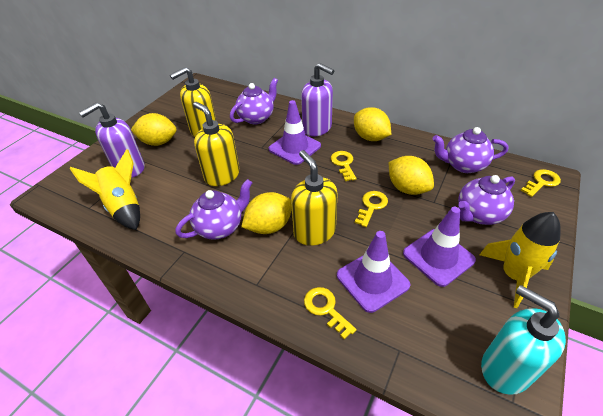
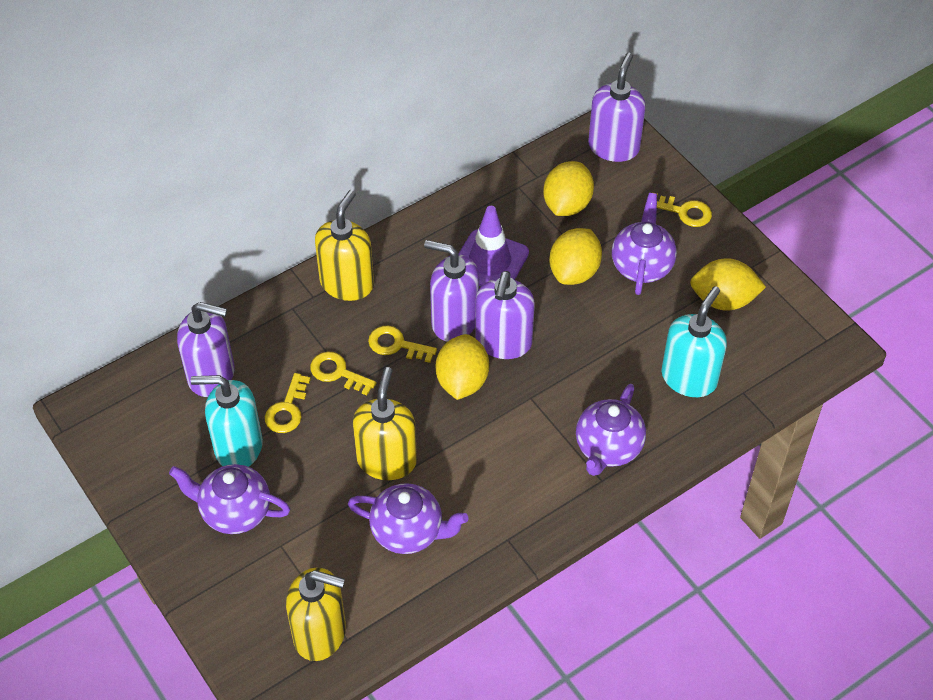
purple soap dispenser: [79,102,145,178] [301,63,334,136] = 2 -> [177,302,234,397] [424,240,479,342] [475,271,535,359] [588,53,646,162] = 4
purple traffic cone: [269,100,321,165] [337,231,410,313] [403,207,476,287] = 3 -> [459,206,529,286] = 1
turquoise soap dispenser: [481,285,566,395] = 1 -> [191,375,263,467] [662,286,727,397] = 2
yellow rocket: [69,149,140,230] [479,212,561,308] = 2 -> none = 0

